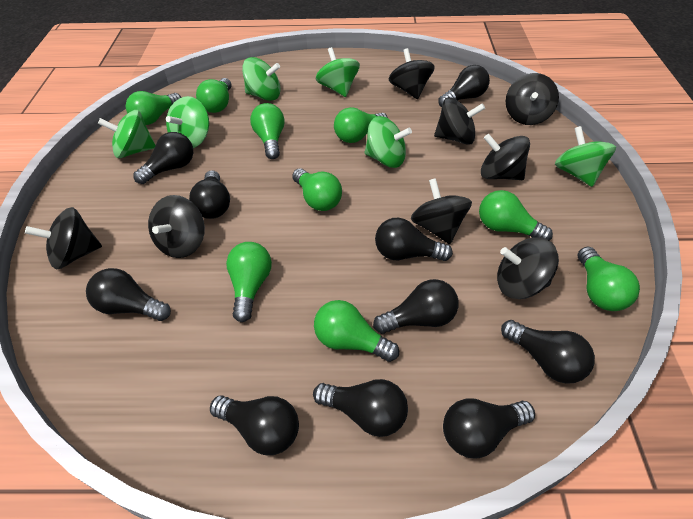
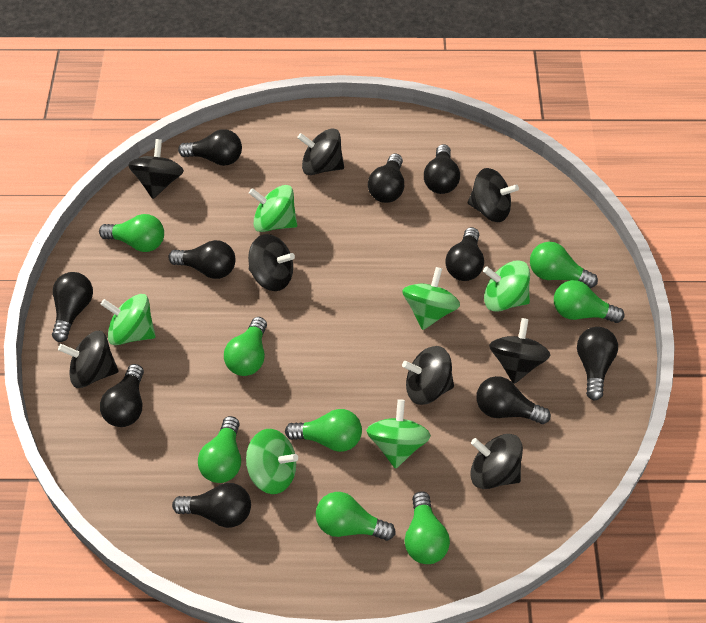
green light bulb: [126,91,182,125] [196,78,232,113] [226,242,272,322] [250,103,285,159] [292,168,342,211] [314,300,399,362] [334,107,388,143] [479,190,553,241] [578,247,640,311] = 9 -> [99,214,164,252] [198,416,241,483] [224,317,267,376] [285,409,362,452] [316,492,396,541] [405,491,450,564] [530,242,598,288] [554,280,624,323] = 8

